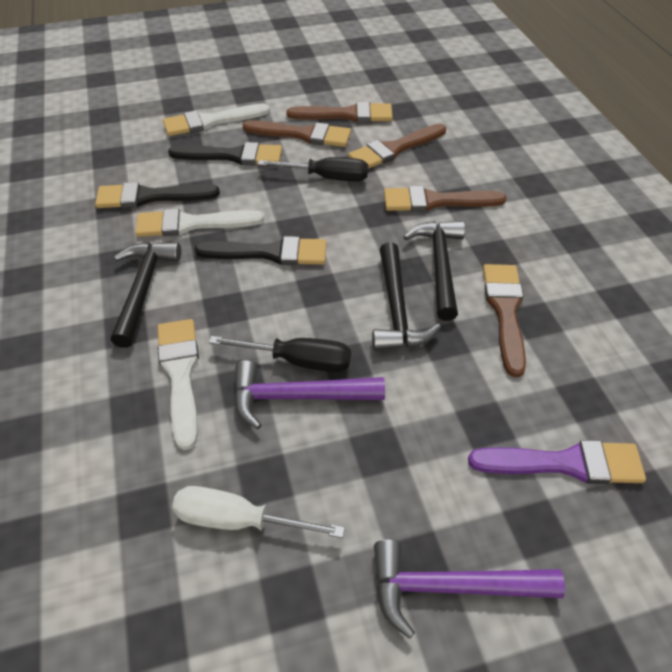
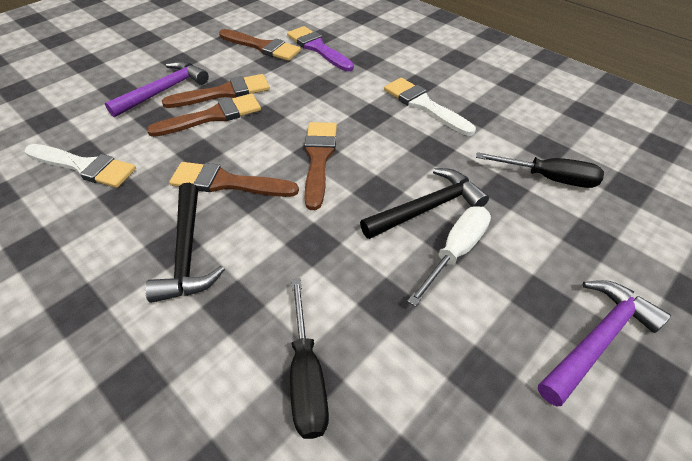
black brush: [95,182,220,208] [168,142,282,166] [195,236,326,265] = 3 -> none = 0
black hammer: [111,242,181,348] [372,242,441,351] [404,221,465,321] = 3 -> [145,183,225,303] [360,168,489,239] = 2
white brush: [135,208,264,237] [157,319,199,450] [163,104,270,136] = 3 -> [25,144,136,188] [384,78,476,136] = 2

